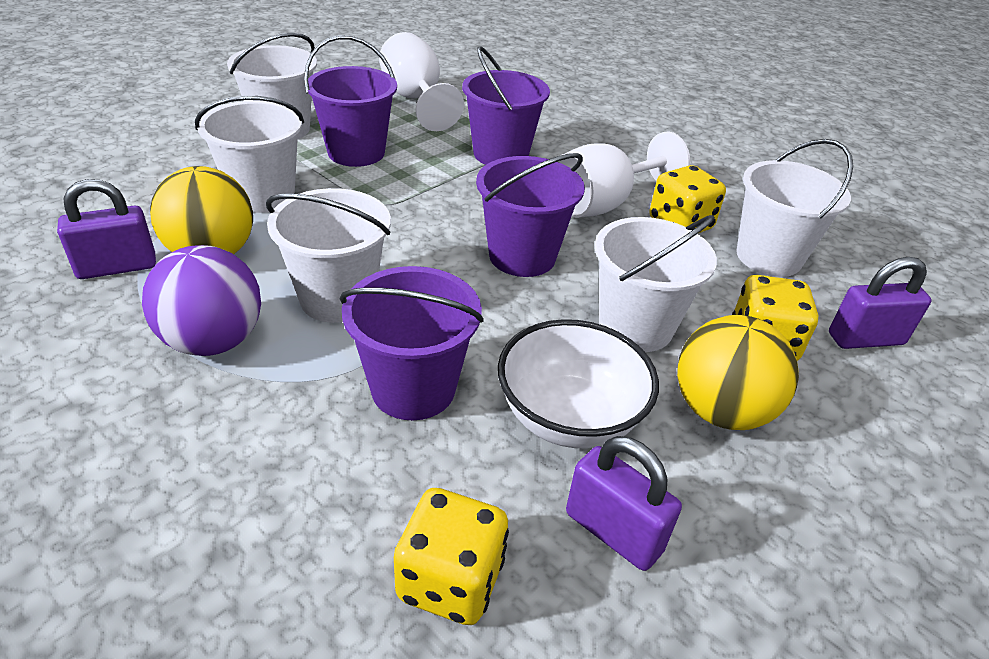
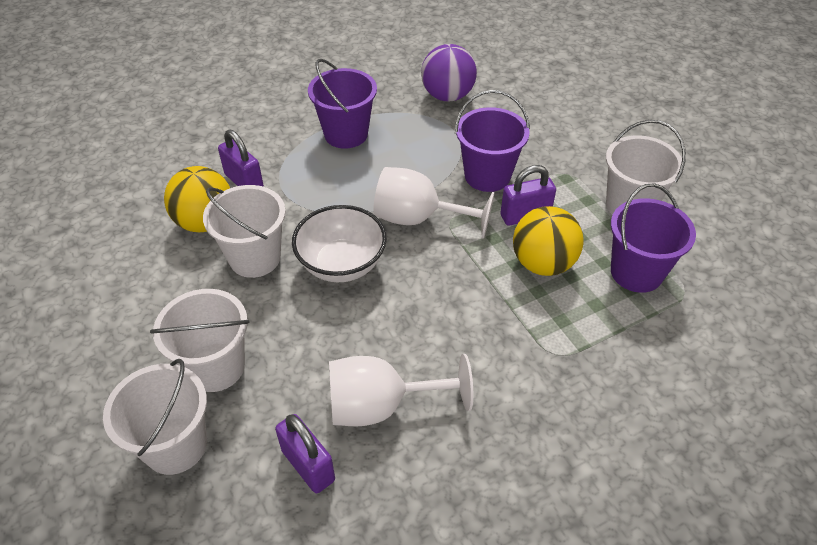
purple bucket: [304,35,397,167] [340,266,484,420] [462,46,550,165] [476,153,585,277] = 4 -> [308,59,377,149] [455,90,530,192] [611,183,696,293] = 3
white bucket: [195,96,304,213] [227,33,317,139] [266,188,391,323] [595,215,717,352] [736,139,853,277] = 5 -> [103,359,207,475] [150,289,250,392] [203,185,286,278] [606,120,686,215] = 4
yellow dice: [394,488,509,625] [649,165,726,233] [732,275,818,361] = 3 -> none = 0

